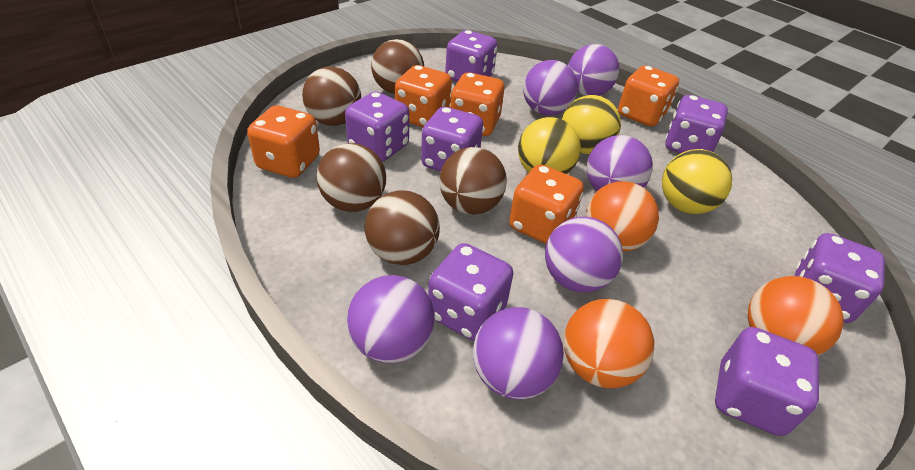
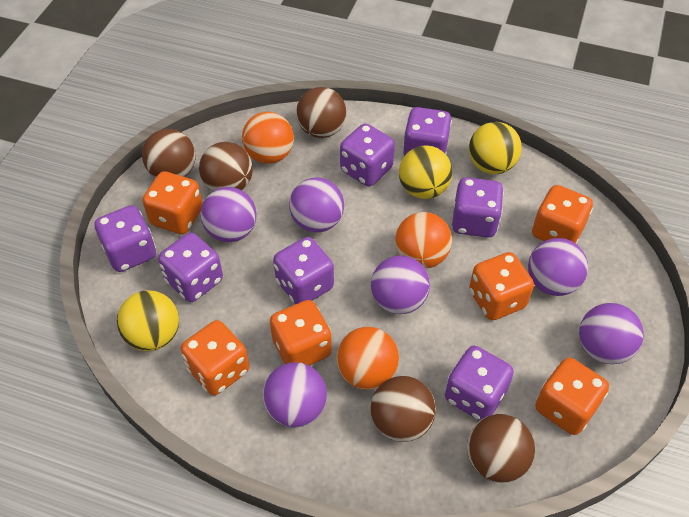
orange dice: [247,105,320,178] [395,65,452,127] [450,72,504,136] [509,164,584,244] [618,65,679,127] = 5 -> [142,171,203,234] [181,320,249,395] [270,300,332,366] [469,252,534,320] [532,185,593,244] [535,358,609,435] = 6

